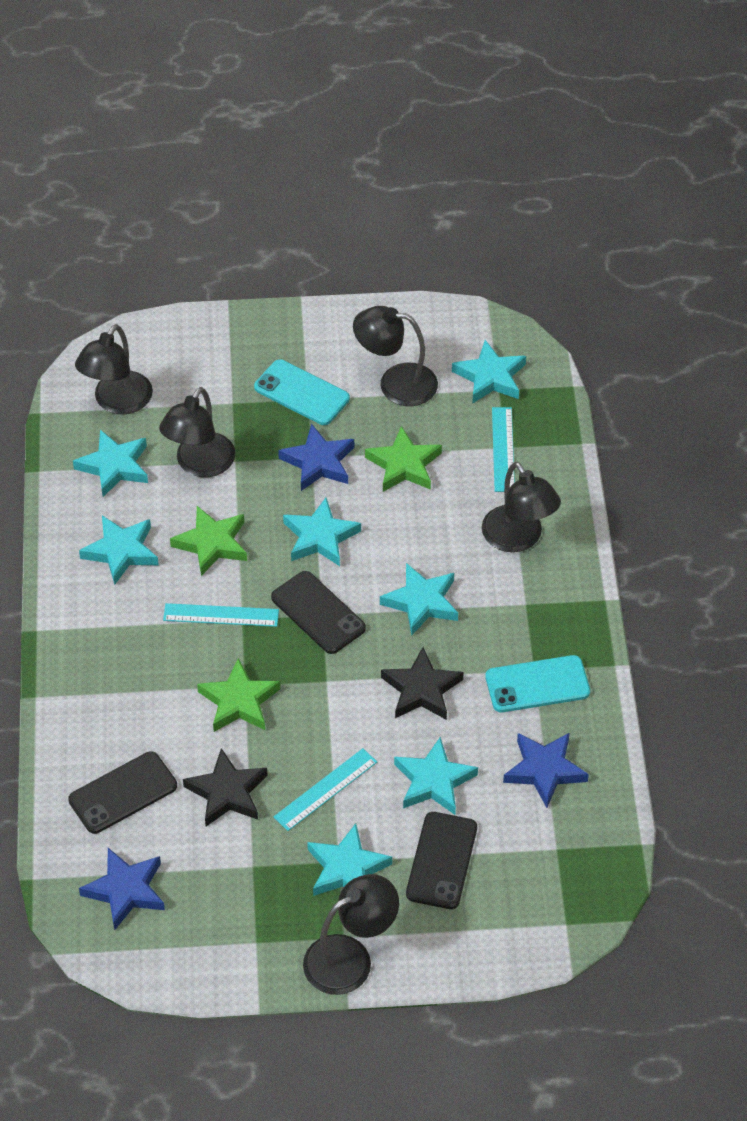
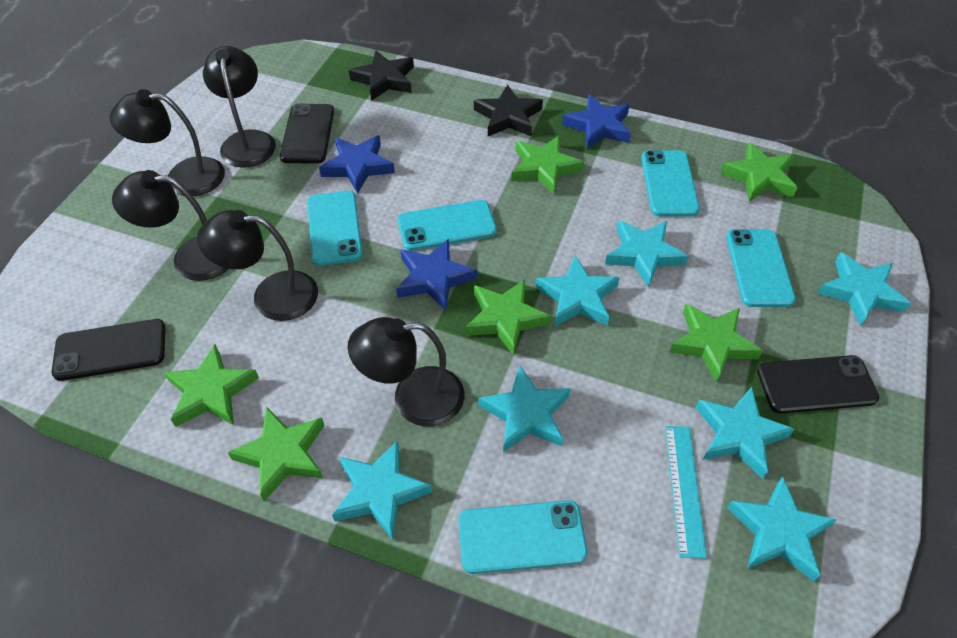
green star: [170,506,247,576] [197,658,280,732] [365,426,442,492] = 3 -> [164,345,259,427] [228,407,325,501] [465,279,551,356] [511,136,584,195] [669,304,763,383] [720,142,798,202] = 6
turquoise phone: [254,359,350,425] [485,655,590,712] = 2 -> [308,191,363,266] [398,200,497,251] [459,500,587,574] [641,150,700,216] [726,229,796,307] = 5
turquoise ruler: [163,603,279,627] [274,748,377,831] [492,407,515,492] = 3 -> [665,426,707,558] = 1

